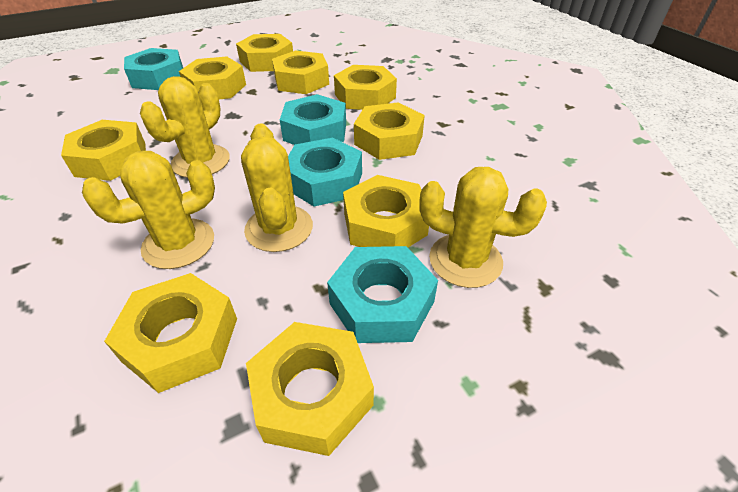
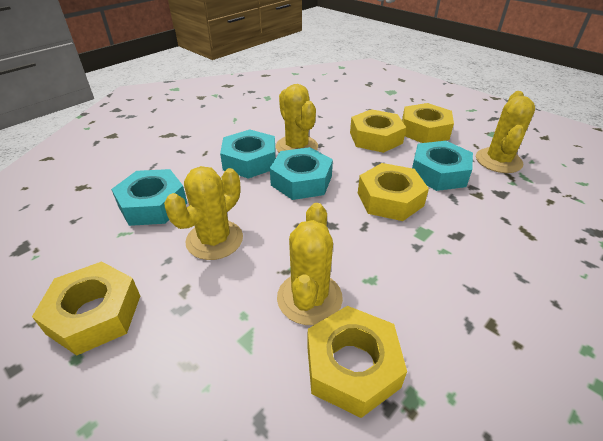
yellow nut: [61,120,146,181] [104,273,237,393] [179,56,246,99] [236,34,293,72] [246,322,374,456] [272,50,329,94] [334,65,397,110] [343,175,429,247] [354,102,425,160] = 9 -> [32,261,140,356] [307,306,407,418] [350,109,406,153] [358,163,429,221] [402,103,454,143] = 5

